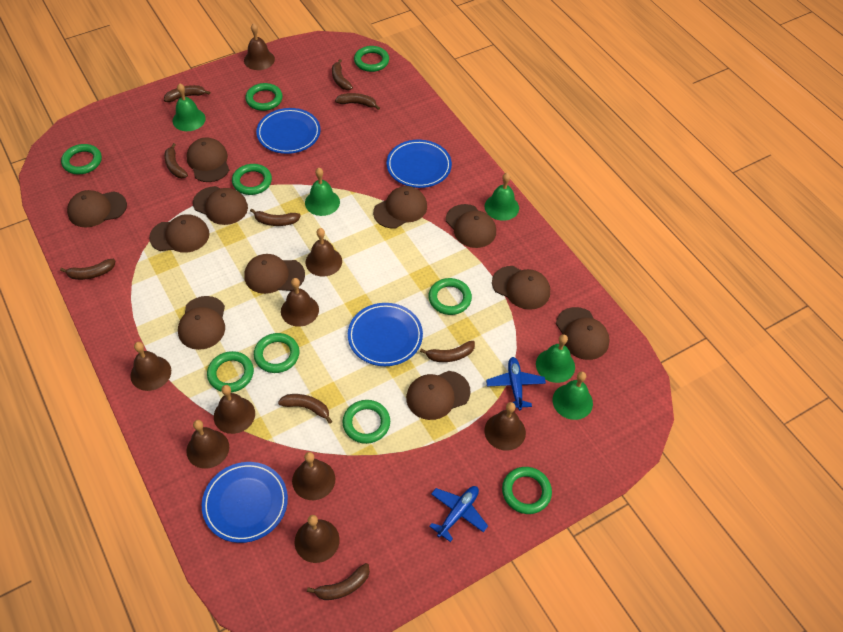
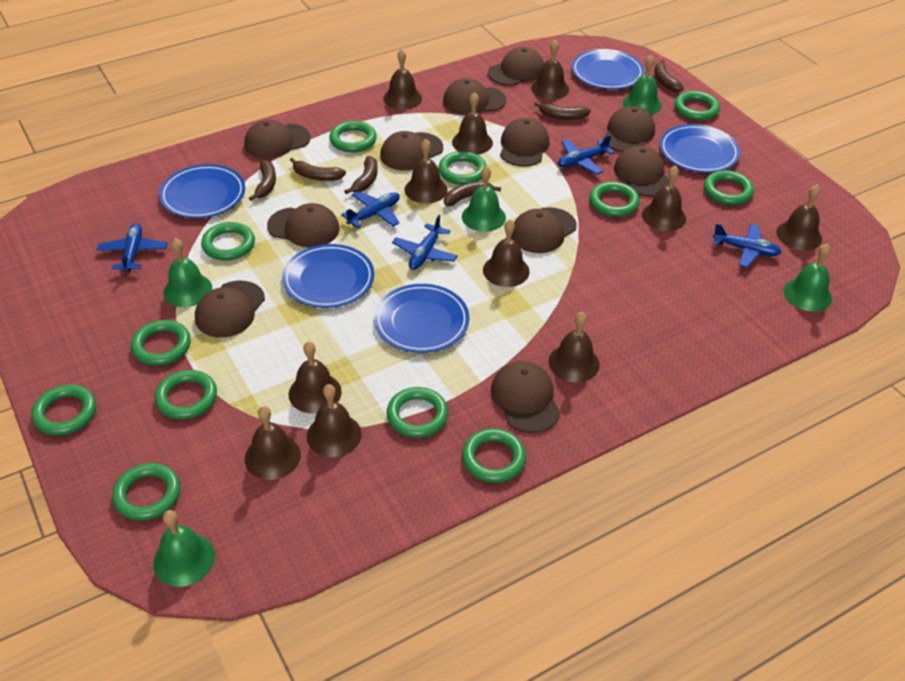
blue plane: [429,486,488,542] [486,357,546,410] = 2 -> [97,223,168,272] [341,191,400,228] [392,215,458,270] [558,134,614,175] [712,223,782,268] = 5
blue plate: [202,462,288,543] [256,108,321,154] [348,303,423,366] [387,140,452,188] = 4 -> [159,164,245,218] [282,244,374,308] [374,284,469,353] [572,49,644,89] [660,124,740,173] = 5
brown banana: [60,259,115,280] [164,85,210,102] [164,143,188,178] [250,209,301,226] [278,394,332,424] [307,563,370,600] [332,59,353,90] [335,93,380,110] [420,341,475,362] = 9 -> [249,160,276,201] [290,158,346,181] [344,156,378,194] [444,181,501,206] [534,102,591,120] [654,59,684,92] = 6
brown bell: [130,342,171,391] [186,420,229,469] [214,385,255,434] [244,23,275,70] [281,278,319,327] [292,452,335,500] [295,515,340,563] [305,228,342,277] [484,402,526,451] = 9 -> [245,406,301,480] [289,341,342,413] [307,384,362,457] [383,49,422,110] [404,139,448,204] [452,92,493,155] [483,219,530,287] [531,40,569,100] [549,312,600,382] [642,166,686,231] [776,185,822,250] = 11
green ring: [61,144,102,175] [207,351,254,392] [232,164,272,195] [245,83,283,111] [254,333,299,373] [343,400,390,444] [354,46,389,72] [429,278,472,315] [502,467,552,514] = 9 -> [31,384,96,436] [112,463,181,521] [131,320,191,366] [155,370,217,420] [201,222,255,260] [329,121,377,153] [386,387,448,438] [438,151,487,185] [462,428,526,483] [589,181,640,217] [674,91,720,121] [704,170,754,205] = 12

